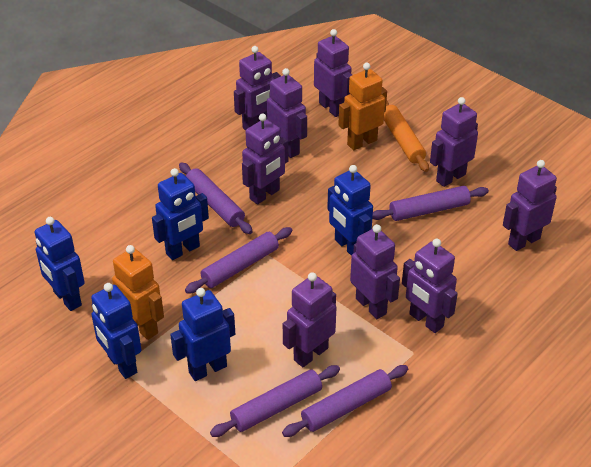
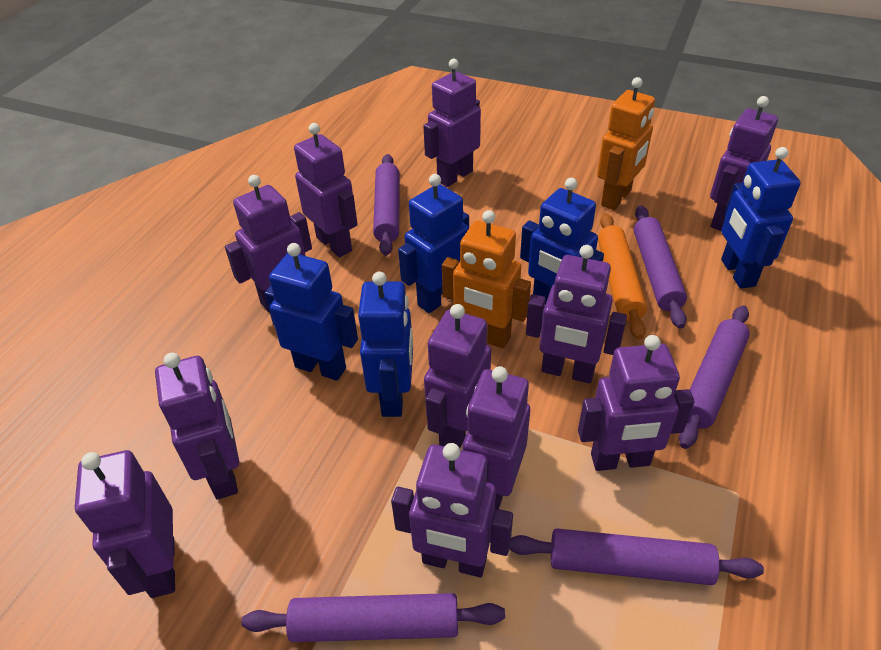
purple robot: [234,46,281,131] [242,114,288,204] [267,68,307,158] [283,272,336,367] [314,29,352,117] [350,224,400,319] [402,239,458,333] [430,97,478,187] [503,160,557,251] = 9 -> [75,450,175,598] [155,353,239,500] [225,175,312,312] [294,123,358,257] [391,443,513,577] [423,59,481,187] [424,304,491,448] [463,366,530,509] [526,245,627,384] [578,335,694,471] [710,96,778,231] = 11

